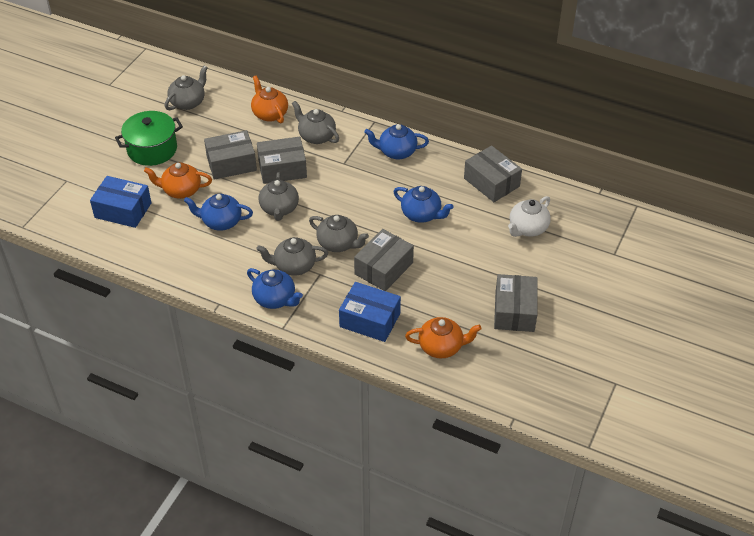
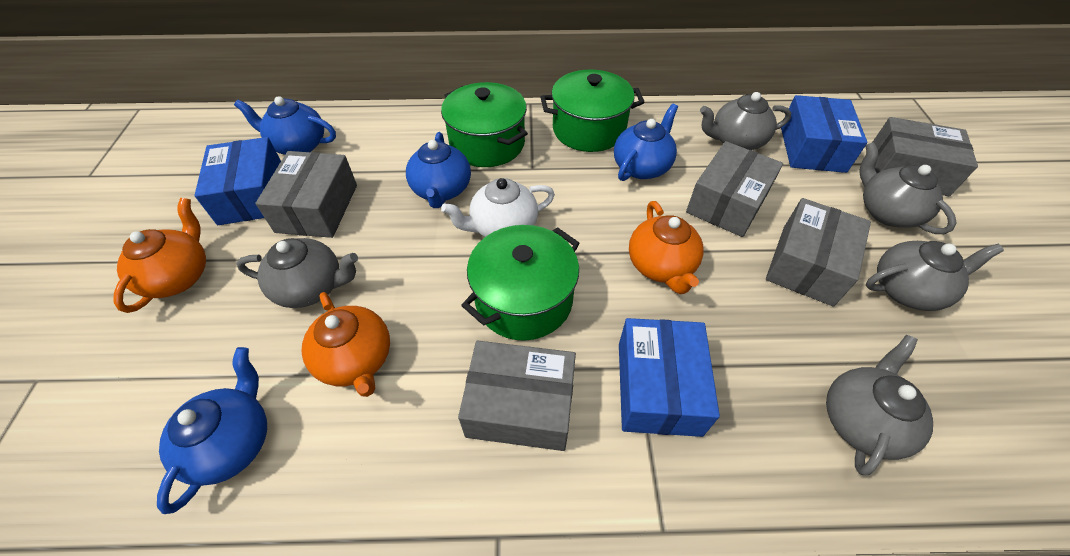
blue box: [90,176,151,228] [339,282,401,342] = 2 -> [194,137,281,225] [619,318,720,437] [781,95,867,173] = 3
green pot: [115,111,183,166] = 1 -> [441,82,528,167] [461,225,580,341] [541,70,645,152] = 3

